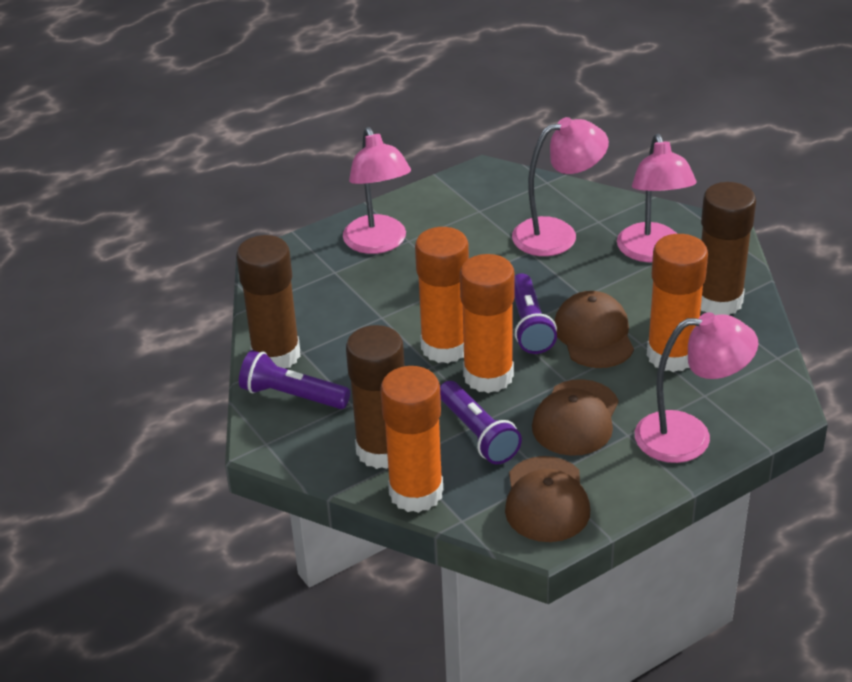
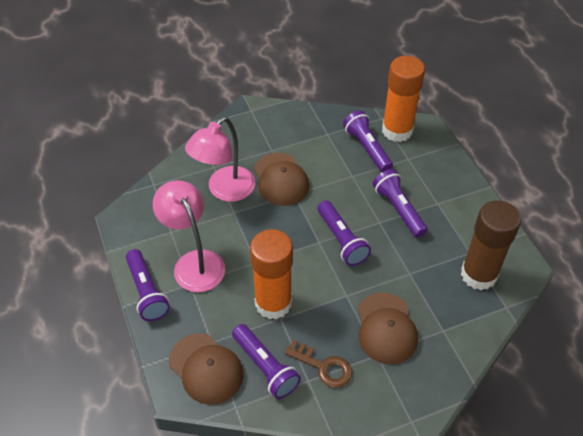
brown glue stick: [236,235,301,368] [346,325,405,469] [701,182,756,315] = 3 -> [461,200,521,290] = 1
brown key: none = 0 -> [285,340,352,388] = 1
orange glue stick: [380,366,443,513] [415,227,469,363] [460,254,515,393] [647,234,708,372] = 4 -> [250,229,293,320] [382,56,425,142] = 2
pink lamp: [343,127,411,254] [512,117,609,256] [617,134,696,262] [635,312,758,463] = 4 -> [152,180,225,292] [185,117,255,202] = 2
purple flashlight: [239,350,350,409] [440,381,522,464] [514,273,557,354] = 3 -> [126,249,170,321] [232,324,301,399] [318,201,371,266] [343,110,393,172] [373,169,428,238] = 5

